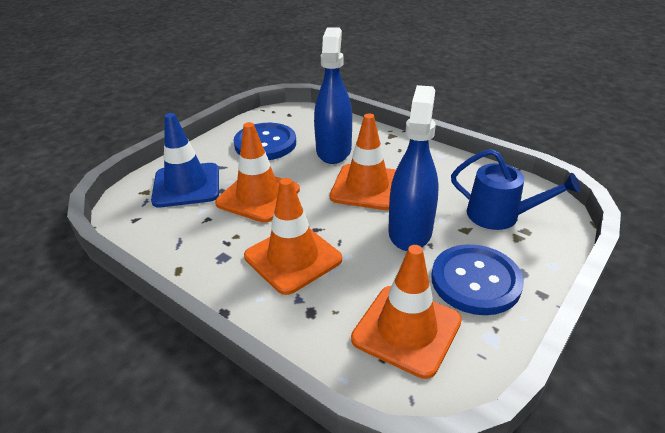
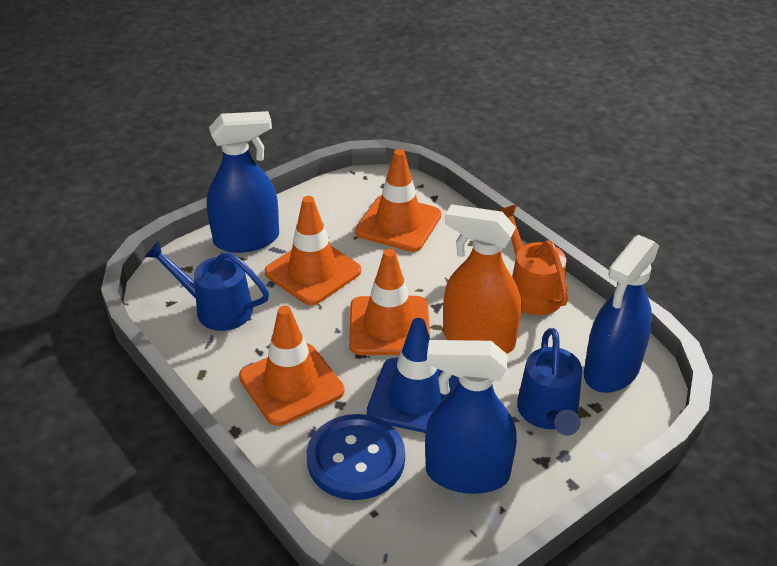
blue button: [233,123,296,160] [432,244,524,315] = 2 -> [307,414,405,500] = 1
blue spray bottle: [314,27,352,164] [388,85,438,251] = 2 -> [207,111,279,253] [425,340,517,494] [584,235,659,393] = 3
blue watering can: [451,149,581,230] = 1 -> [145,241,269,331] [517,328,582,436] = 2
orange spray bottle: none = 0 -> [443,204,521,354] = 1
orange watering can: none = 0 -> [499,205,569,315] = 1

